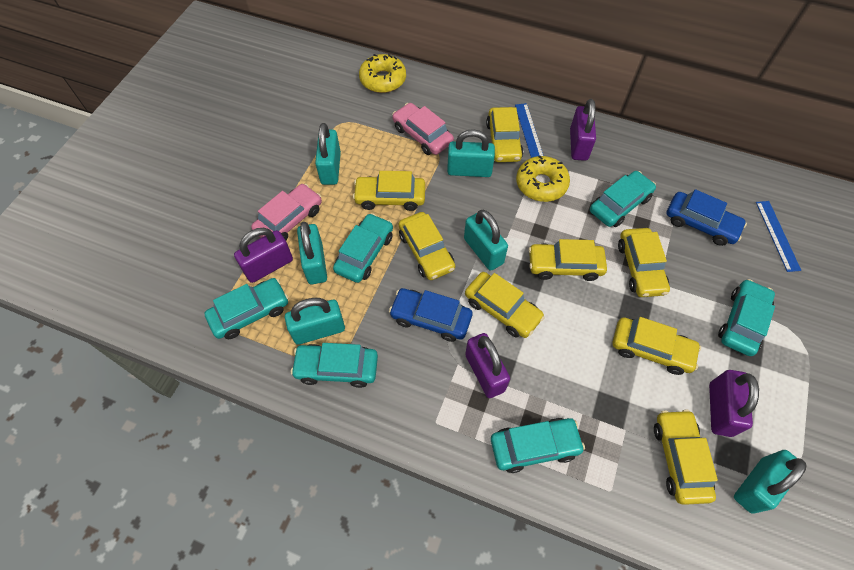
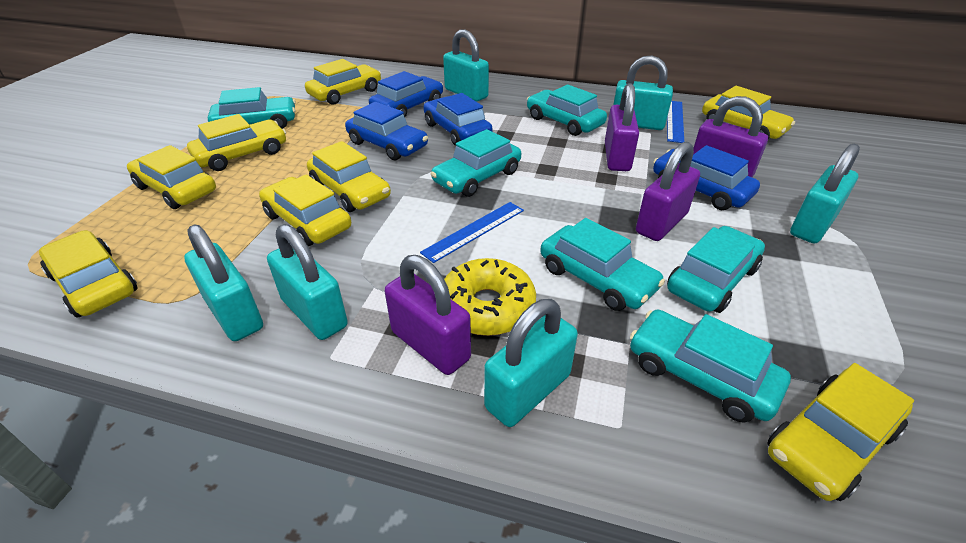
blue car: [389,288,472,342] [666,189,747,246] = 2 -> [345,102,428,160] [369,71,443,117] [423,93,492,146] [653,145,760,210] = 4
pink car: [251,184,322,240] [392,103,454,155] = 2 -> none = 0
yellow donut: [359,53,406,93] [516,156,570,202] = 2 -> [444,258,536,336] = 1

